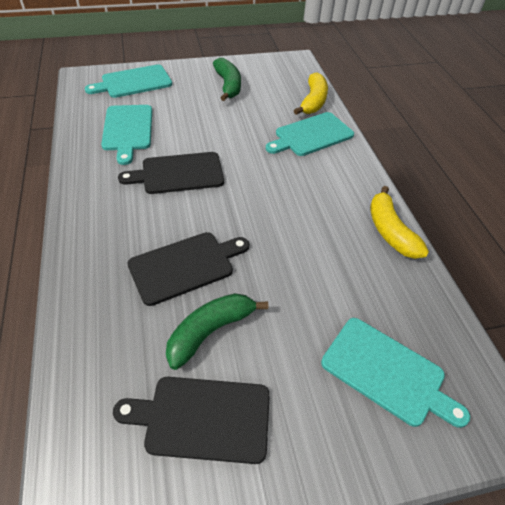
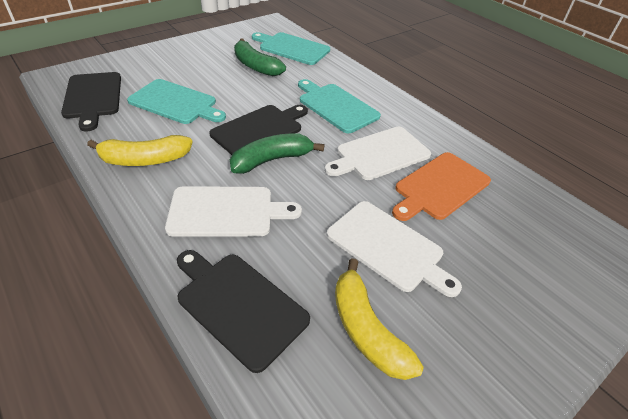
orange cutting board: none = 0 -> [392,152,491,221] = 1
turquoise cutting board: [85,65,172,98] [101,105,152,165] [266,112,354,156] [321,318,470,428] = 4 -> [127,79,226,124] [252,32,330,65] [298,79,381,133] = 3
white cutting board: none = 0 -> [165,186,302,237] [325,127,431,180] [327,201,462,297] = 3

